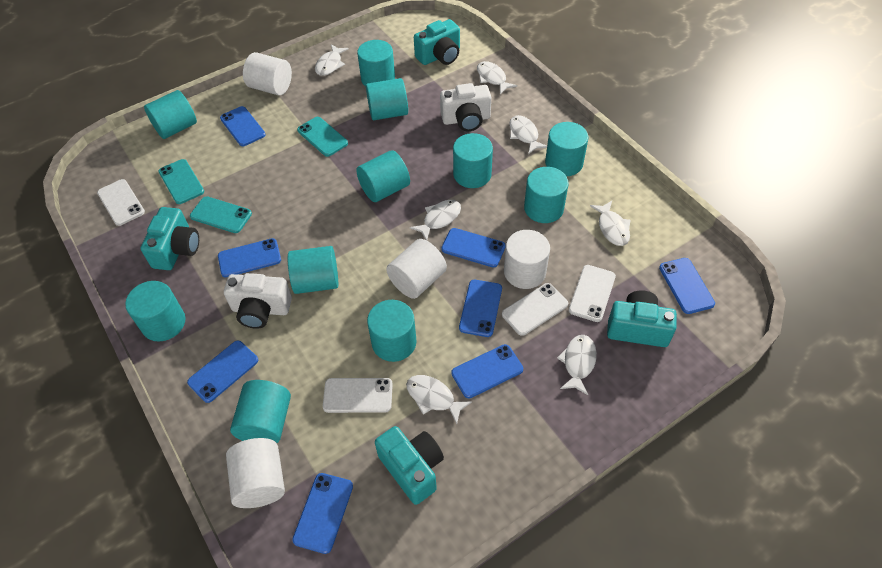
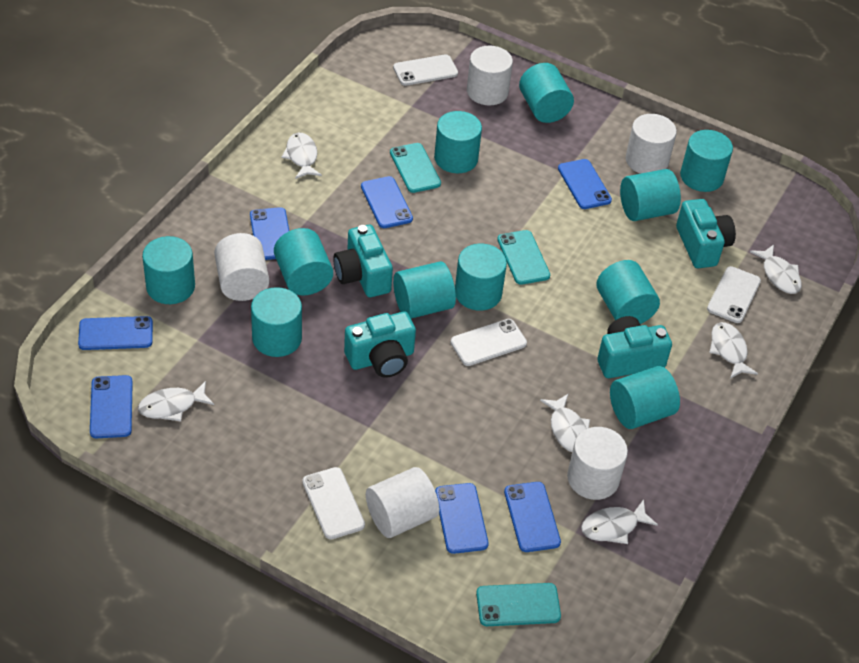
blue phone: [187,341,258,403] [218,238,281,278] [220,106,266,146] [292,473,353,554] [441,228,506,268] [451,344,523,399] [459,280,502,337] [659,258,715,314] = 8 -> [78,316,153,350] [90,375,133,438] [250,207,289,260] [361,176,413,228] [435,483,489,554] [504,482,561,552] [558,159,612,209] = 7
white camera: [224,273,292,329] [440,83,491,131] = 2 -> none = 0
white cylinder: [226,438,285,508] [243,52,292,95] [386,239,447,299] [504,230,550,289] = 4 -> [214,233,269,301] [366,467,439,538] [467,45,513,105] [567,427,628,500] [626,114,677,174] = 5
white fish: [315,44,349,76] [406,375,472,424] [410,200,461,240] [477,61,517,94] [509,115,547,154] [557,335,597,395] [590,201,630,246] = 7 -> [138,381,214,422] [281,133,322,179] [540,393,590,452] [581,499,658,544] [709,322,758,379] [750,245,802,294] = 6

